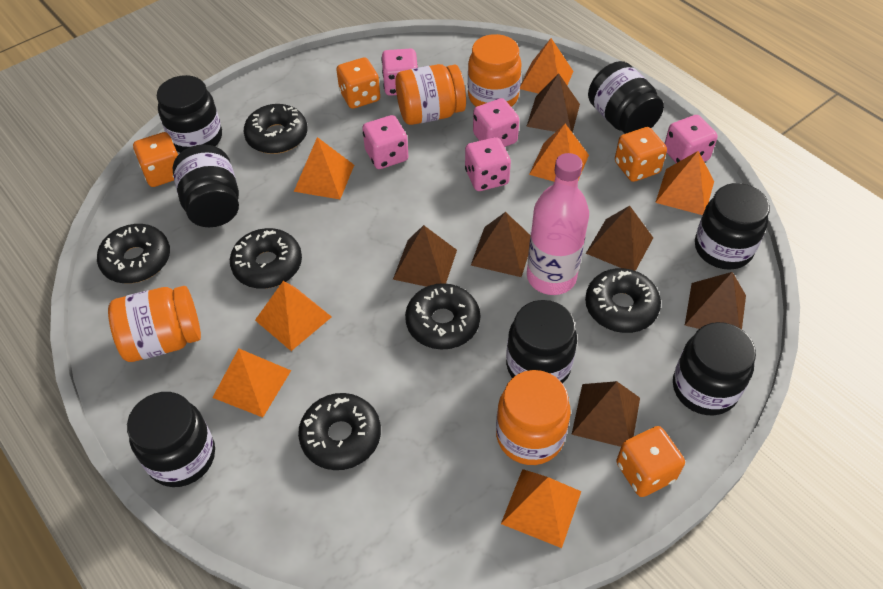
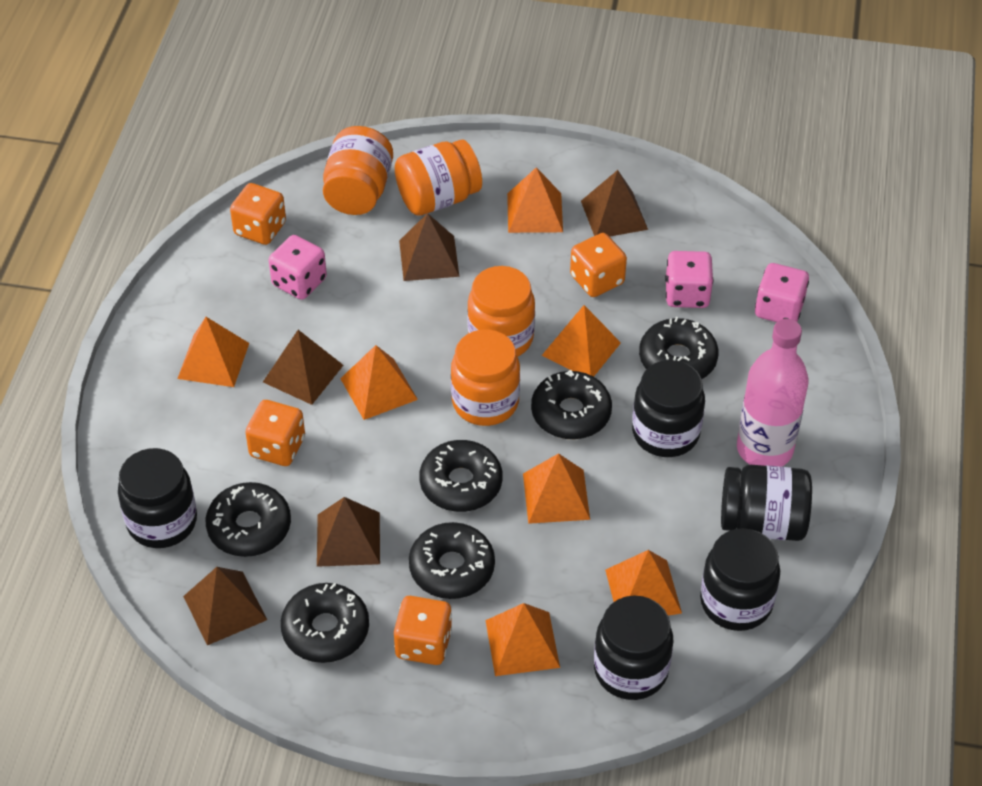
black jar: [127,392,215,487] [157,75,222,153] [173,145,239,227] [506,300,577,383] [588,61,664,134] [673,322,756,415] [695,183,770,270] = 7 -> [118,448,197,548] [594,596,673,700] [632,360,705,457] [700,528,780,631] [721,465,812,541] = 5
brown pyramid: [393,225,457,287] [471,212,530,277] [526,73,580,133] [571,381,640,447] [586,206,653,271] [685,272,746,329] = 6 -> [183,567,267,645] [263,330,343,405] [317,497,380,567] [399,213,460,281] [581,170,648,237] = 5
pink dice: [362,115,408,169] [381,49,418,96] [465,137,511,191] [473,98,519,147] [664,115,718,163] = 5 -> [269,235,327,300] [665,251,713,308] [755,263,809,322] = 3

